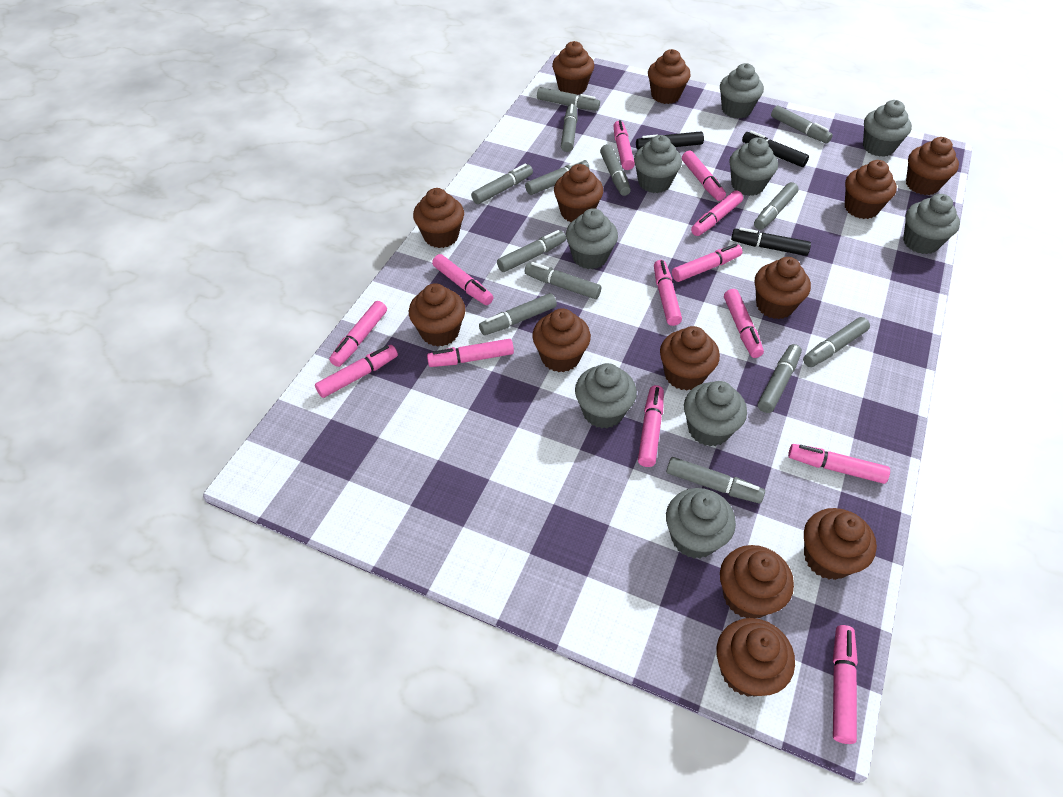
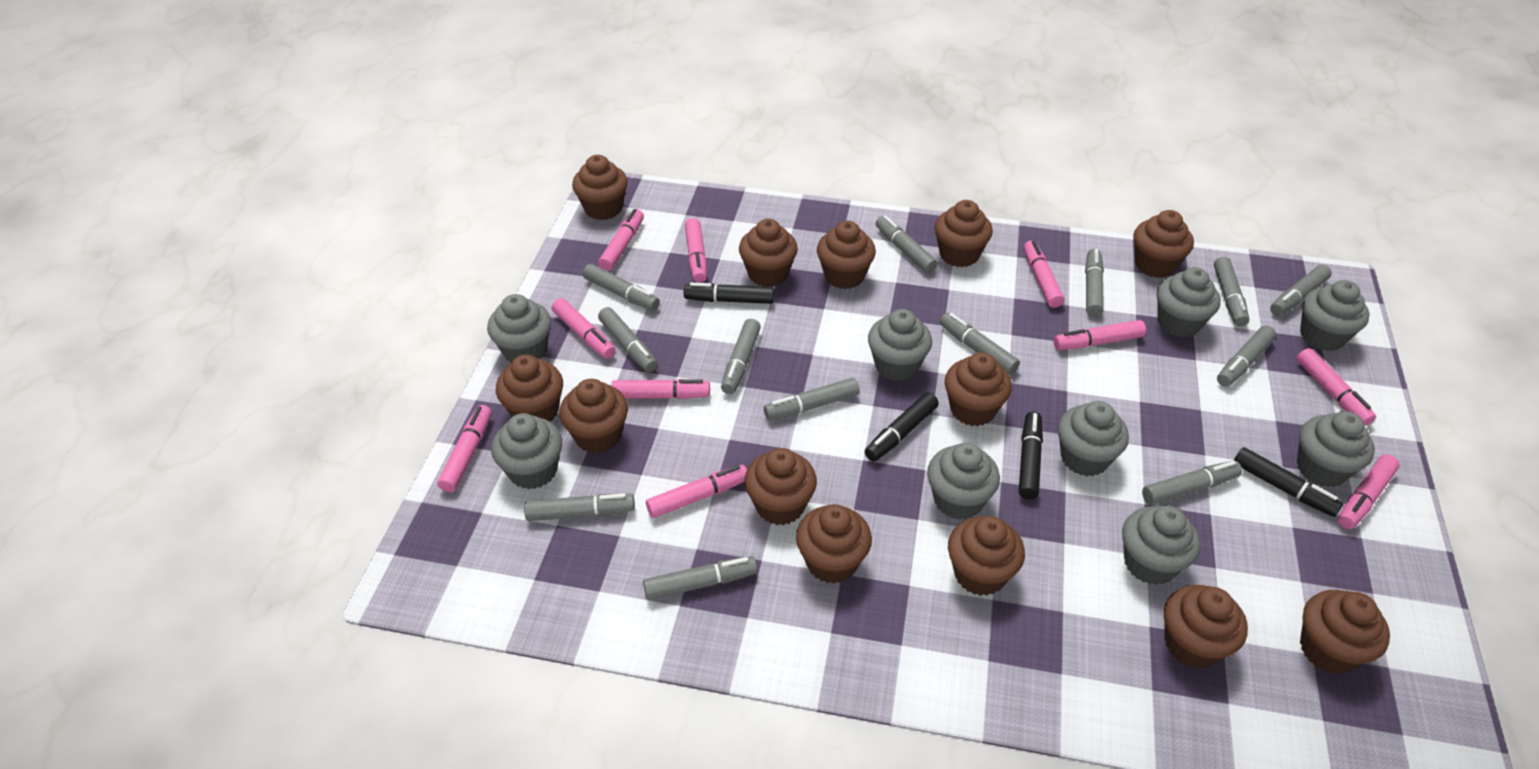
black marker: [636,131,704,150] [731,227,811,256] [742,131,809,167] = 3 -> [684,283,774,304] [864,392,939,462] [1019,412,1043,500] [1234,447,1343,517] = 4
pink marker: [315,345,398,398] [329,301,387,367] [427,339,514,367] [432,254,493,305] [613,120,635,170] [638,385,664,467] [654,260,682,326] [672,244,742,282] [682,151,726,201] [691,190,743,236] [724,289,764,358] [788,444,890,484] [833,625,858,744] = 13 -> [437,405,492,492] [552,298,616,359] [598,209,644,271] [611,379,710,399] [646,465,747,518] [685,218,707,283] [1024,240,1064,308] [1054,320,1146,350] [1296,348,1376,426] [1338,454,1400,529] = 10

